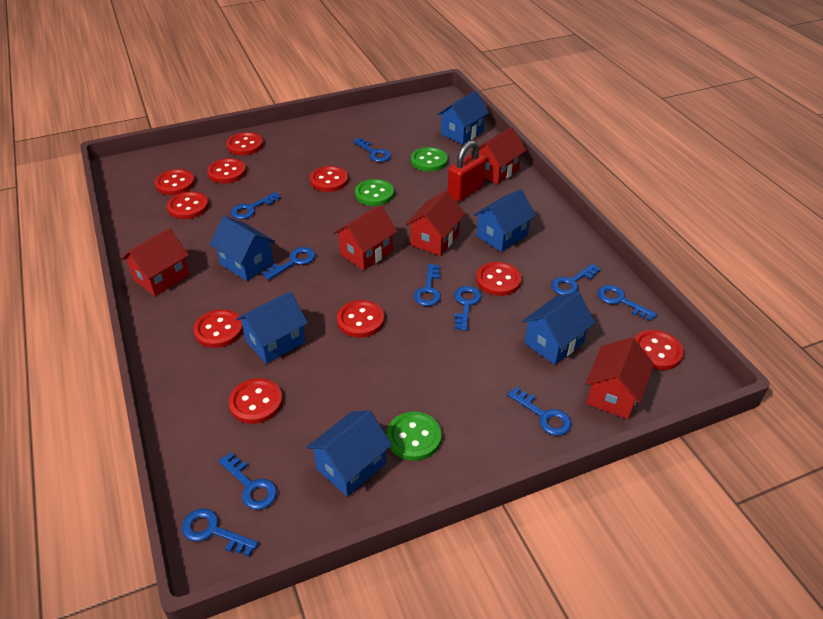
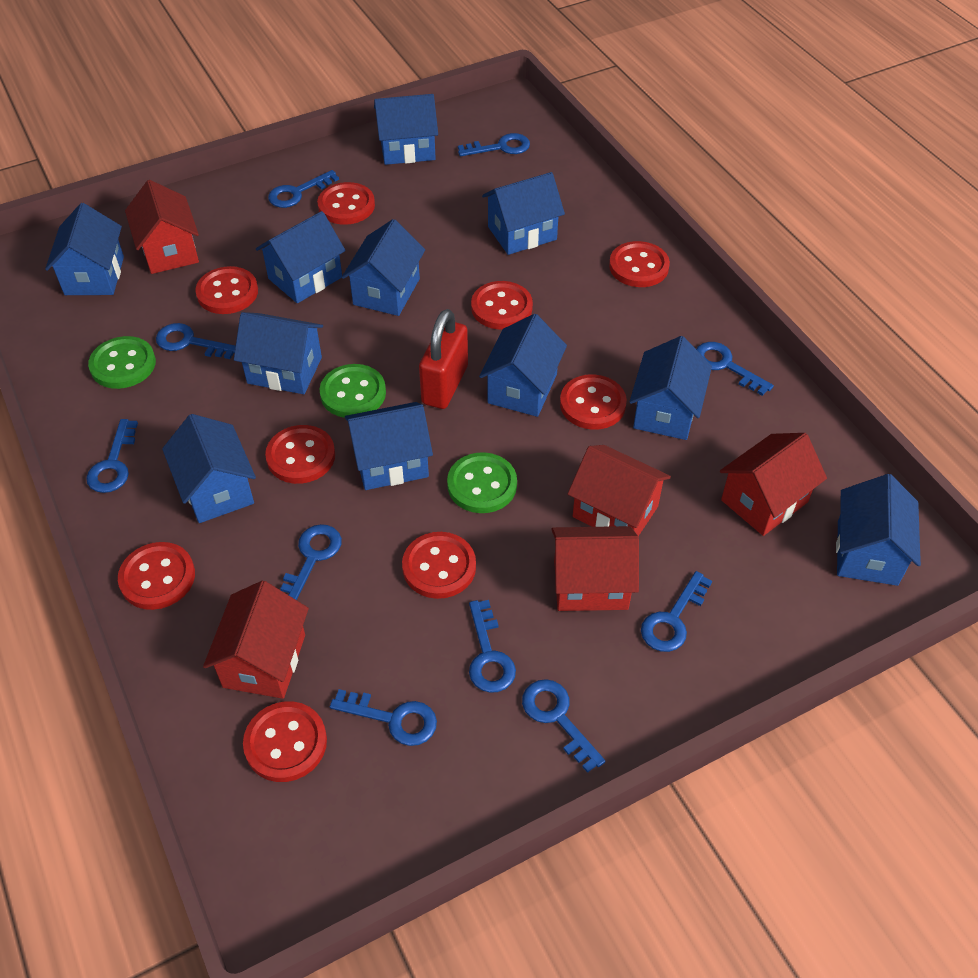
blue house: [209,216,275,281] [236,292,308,364] [306,410,392,497] [437,91,489,144] [473,189,536,252] [522,292,595,365] = 6 -> [45,203,124,295] [162,414,256,523] [234,312,323,394] [256,211,346,303] [342,219,425,316] [345,402,433,490] [374,94,438,165] [479,314,567,417] [482,172,565,255] [629,336,712,440] [836,474,921,586] = 11
red button: [155,169,195,195] [167,191,209,219] [194,309,243,348] [207,158,246,183] [226,132,263,155] [229,378,283,424] [310,166,348,192] [337,300,384,338] [476,262,522,296] [634,330,684,370] = 10 -> [118,542,195,610] [195,266,258,314] [243,701,327,782] [265,425,335,484] [317,182,375,225] [402,532,476,599] [471,281,533,330] [560,374,627,430] [609,241,670,287] = 9

